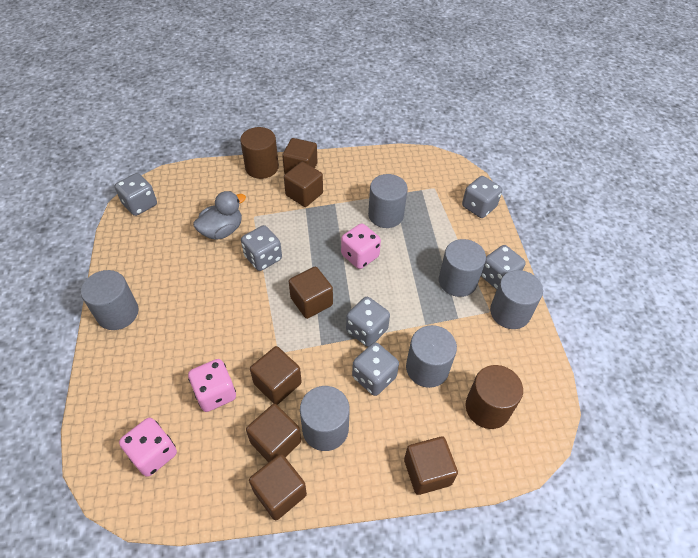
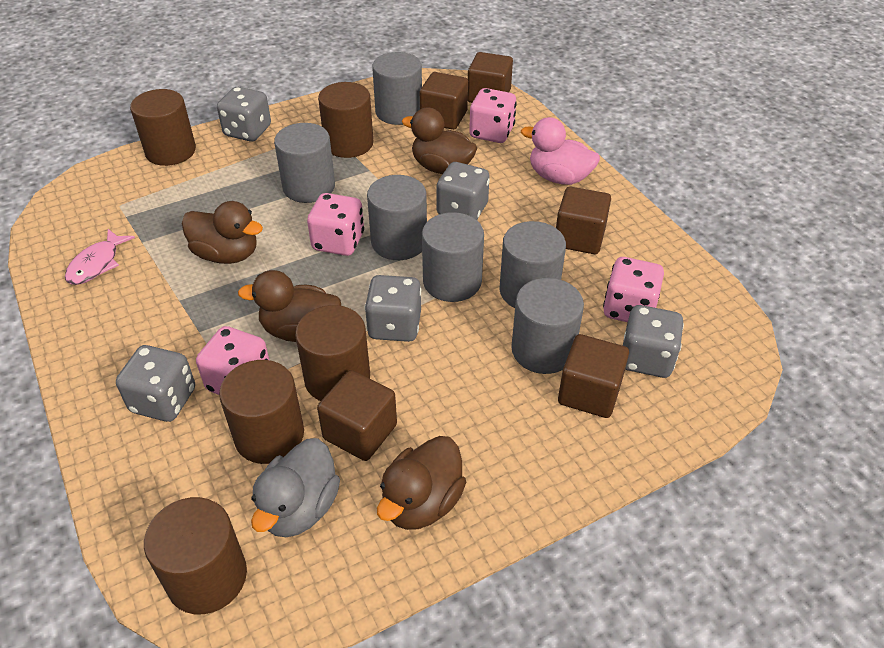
brown cube: [246,404,301,462] [249,454,307,520] [250,346,302,405] [282,138,317,174] [284,162,323,207] [289,266,333,319] [404,436,458,495] = 7 -> [317,370,397,461] [420,72,468,130] [468,52,513,103] [556,187,611,254] [558,334,629,418] = 5
brown cylinder: [240,127,279,179] [465,365,523,429] = 2 -> [130,89,196,166] [144,497,247,614] [219,360,304,464] [295,305,370,401] [318,82,373,158] = 5
brown duck: none = 0 -> [182,201,263,264] [238,270,341,342] [377,436,466,530] [402,107,477,174] = 4
grey dice: [115,173,157,216] [241,225,282,271] [346,297,390,347] [352,342,399,396] [462,176,502,218] [481,245,525,290] = 6 -> [116,345,195,422] [217,87,271,142] [365,275,421,342] [436,162,490,220] [623,305,684,378] = 5
pink dice: [119,418,177,477] [188,359,236,412] [341,223,381,269] = 3 -> [196,326,269,395] [307,193,364,256] [469,88,517,143] [603,257,664,322] = 4
pink duck: none = 0 -> [521,117,600,185] = 1
pink fish: none = 0 -> [65,229,135,285] = 1

